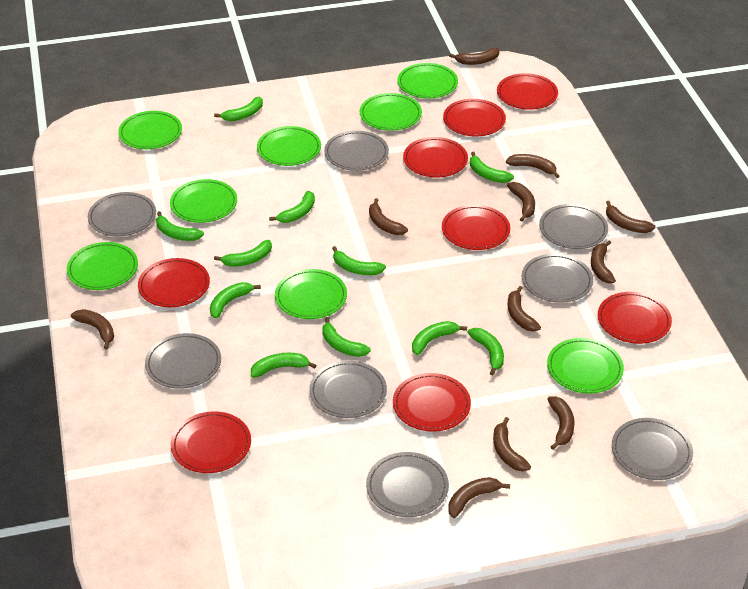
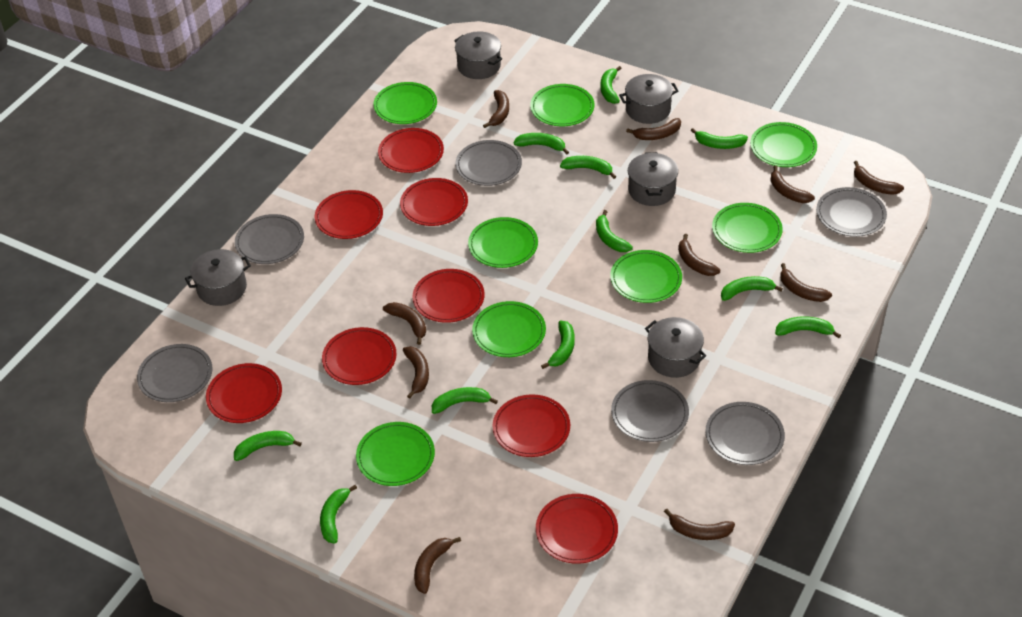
brown banana: [71,309,114,349] [369,198,408,235] [448,477,510,518] [449,48,499,65] [493,417,531,471] [506,154,559,178] [507,182,535,221] [508,286,541,331] [548,396,575,450] [591,240,616,283] [606,201,655,233] = 11 -> [383,302,426,345] [403,346,429,399] [414,537,461,594] [483,90,509,128] [626,118,681,140] [664,509,735,540] [678,234,720,276] [770,166,815,203] [780,263,832,302] [854,161,904,195] = 10
grey plate: [88,192,156,236] [145,333,221,389] [309,361,387,418] [324,131,389,171] [366,452,449,517] [522,254,593,303] [539,204,608,249] [612,418,693,480] = 8 -> [137,344,213,402] [235,214,304,264] [455,140,522,186] [611,380,689,442] [705,402,785,465] [816,187,887,237] = 6
grey pot: none = 0 -> [185,249,251,306] [454,31,502,79] [619,74,678,124] [628,152,678,206] [645,317,707,378] = 5

